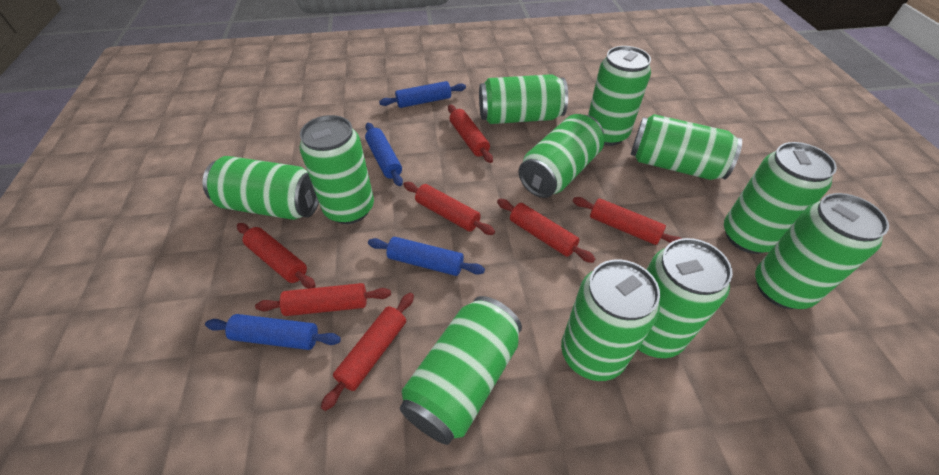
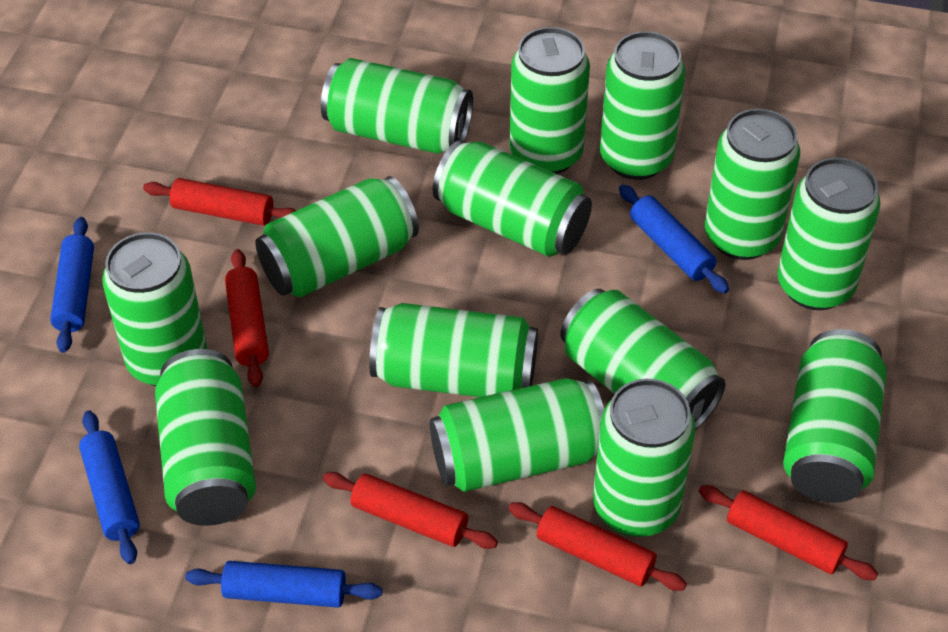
green can: [203,156,319,220] [299,115,374,224] [400,296,522,445] [479,74,568,124] [519,114,604,198] [561,259,660,381] [588,46,651,146] [631,114,742,180] [638,238,733,358] [724,142,837,254] [755,193,889,309] = 11 -> [102,232,207,386] [155,349,256,526] [255,176,419,298] [321,58,473,154] [369,303,538,397] [430,378,604,492] [433,140,592,257] [509,27,590,174] [560,289,726,430] [593,379,695,537] [600,31,685,180] [705,109,800,260] [777,158,880,310] [783,329,887,503] = 14
red rolling pin: [237,223,316,288] [255,283,391,316] [321,293,414,411] [403,182,495,235] [448,105,493,163] [497,199,595,263] [573,197,682,245] = 7 -> [143,178,296,226] [225,249,269,387] [323,472,498,549] [508,502,687,591] [699,485,878,580] = 5

